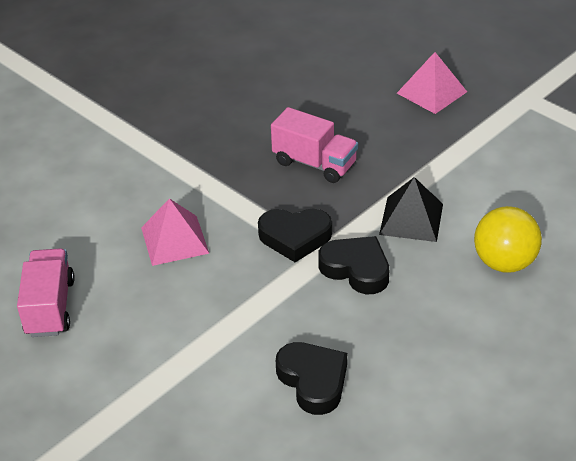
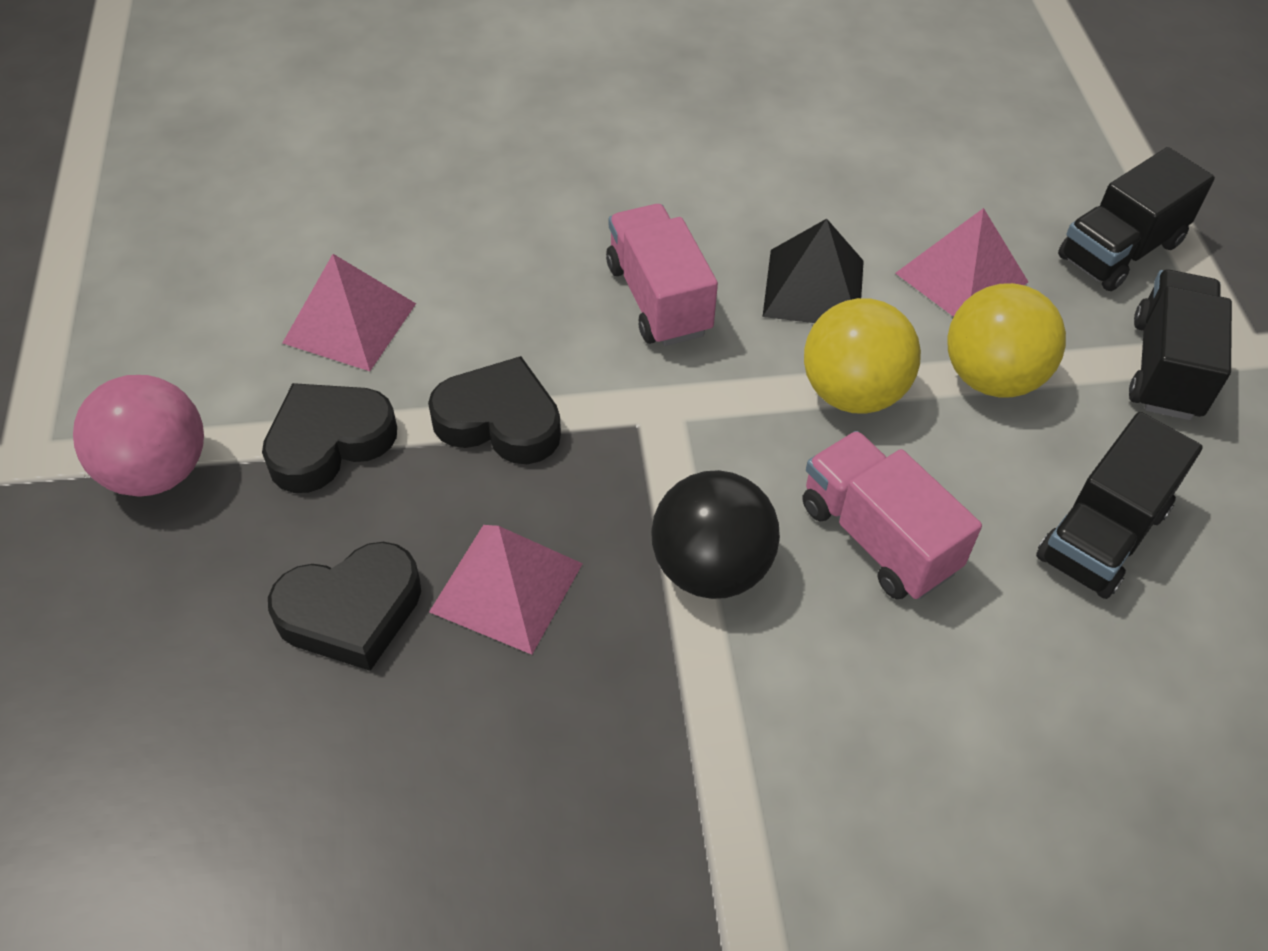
black ball: none = 0 -> [651,470,780,599] = 1
black truck: none = 0 -> [1036,412,1203,599] [1058,147,1215,291] [1129,270,1232,420] = 3
pink ball: none = 0 -> [73,375,204,497] = 1
pink pyramid: [141,198,209,266] [397,52,467,114] = 2 -> [283,254,416,371] [429,525,583,655] [895,208,1028,317] = 3
yellow ball: [474,206,542,273] = 1 -> [804,298,921,414] [948,283,1066,397] = 2

